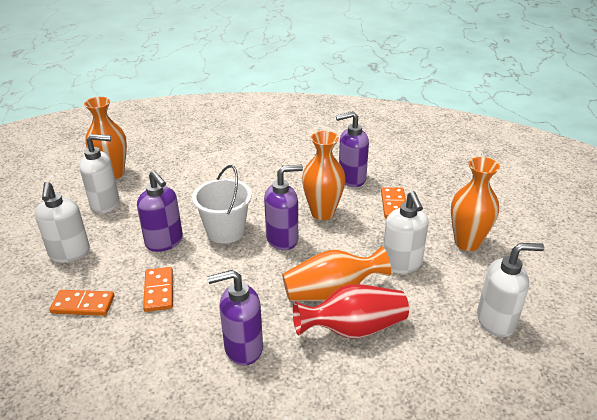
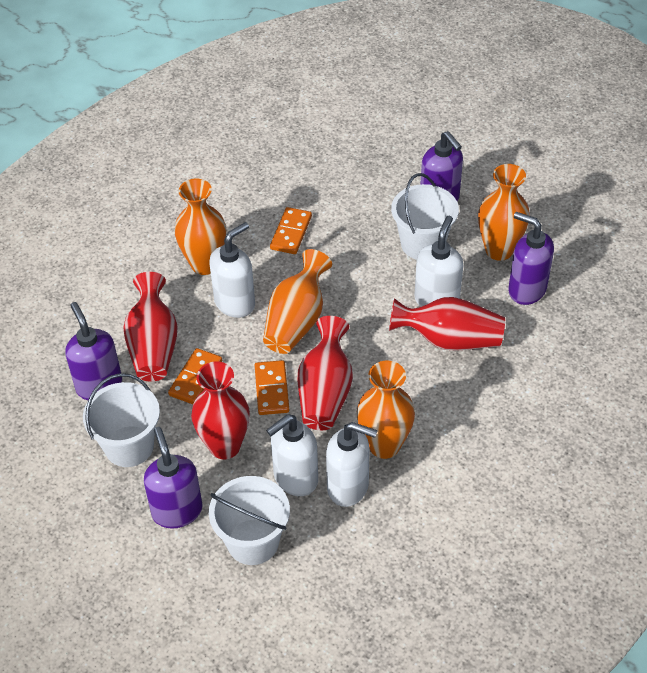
red vase: [293,284,409,339] = 1 -> [123,272,178,382] [191,361,250,459] [297,316,353,430] [389,297,505,351] = 4
white bucket: [192,165,252,244] = 1 -> [83,373,160,467] [209,476,290,565] [391,173,459,260] = 3

